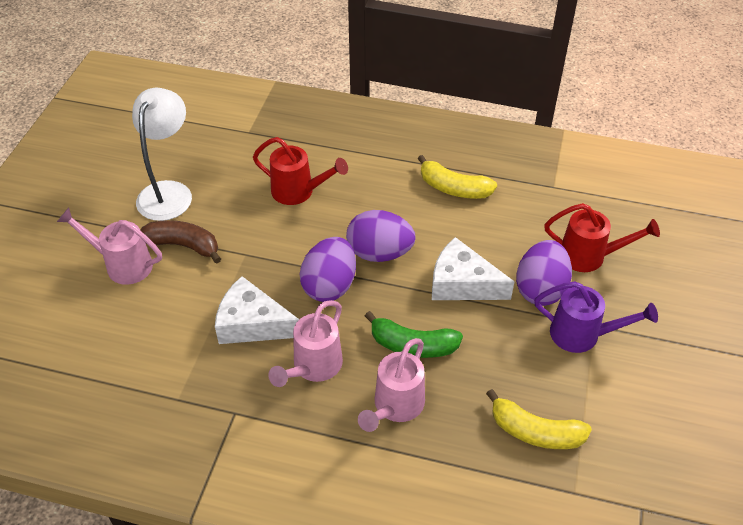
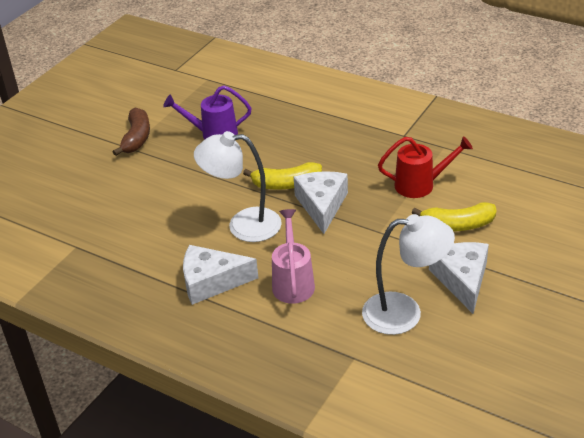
green banana: [365,311,463,358] = 1 -> none = 0
pink watering can: [57,208,162,285] [268,300,343,387] [358,338,425,432] = 3 -> [272,209,315,304] = 1
purple egg: [300,237,356,302] [346,210,416,262] [516,240,572,306] = 3 -> none = 0
red watering can: [253,137,348,205] [544,203,660,272] = 2 -> [378,136,473,198] = 1
white cheese: [215,276,299,344] [432,237,515,300] = 2 -> [183,245,258,305] [294,171,348,234] [429,242,489,314] = 3
white lamp: [132,88,192,221] = 1 -> [194,131,282,242] [362,214,455,335] = 2

